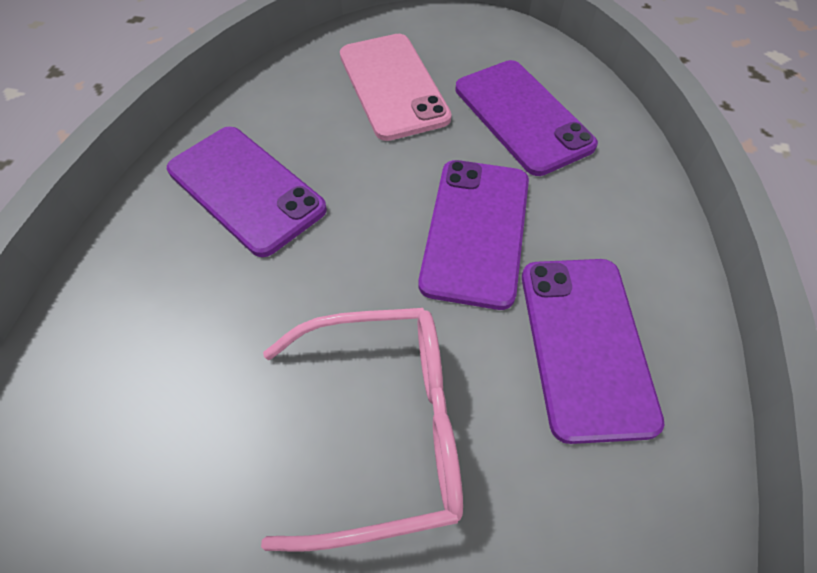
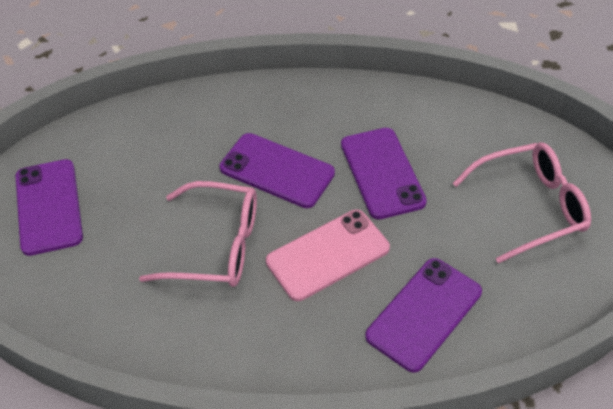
pink glasses: [261,308,463,552] = 1 -> [139,181,257,287] [453,142,591,263] = 2

